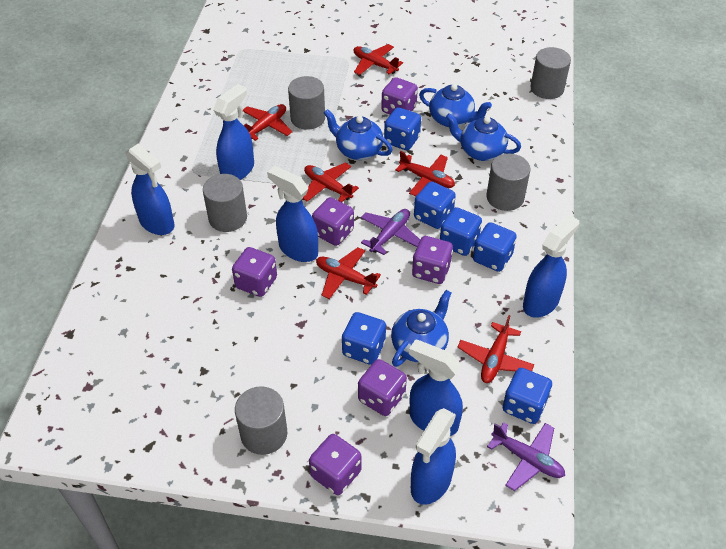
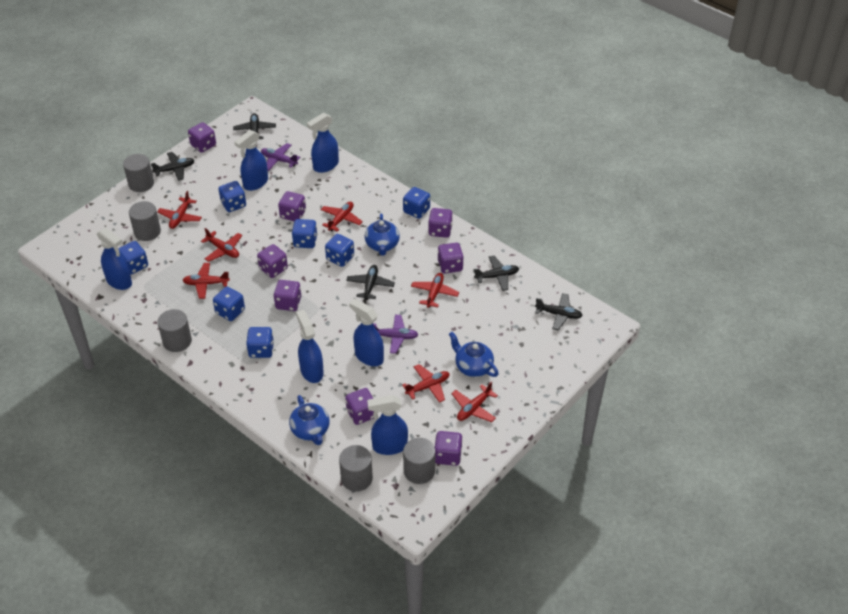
black plane: none = 0 -> [151,152,195,181] [233,113,276,139] [346,265,395,300] [474,256,519,291] [535,293,583,330] = 5
blue dice: [342,312,386,365] [384,107,421,150] [414,181,456,229] [440,207,482,256] [473,222,517,272] [503,368,552,424] = 6 -> [118,241,148,274] [213,287,245,321] [219,181,246,212] [246,327,274,358] [292,219,317,248] [325,234,354,267] [403,187,430,219] = 7
blue teapot: [324,109,392,160] [391,290,451,367] [419,84,492,127] [446,113,521,161] = 4 -> [289,395,330,445] [365,213,400,256] [449,332,499,377] = 3
purple dice: [232,247,277,297] [309,434,361,495] [312,197,354,246] [358,359,407,416] [381,77,418,115] [412,236,453,284] = 6 -> [188,122,216,153] [257,244,288,278] [274,280,301,311] [278,191,306,221] [345,388,374,425] [428,208,453,238] [435,431,463,466] [438,243,464,274] = 8
red plane: [243,104,292,141] [303,163,359,202] [316,247,381,299] [353,44,403,75] [395,151,455,196] [457,315,534,383] = 6 -> [157,191,202,229] [182,263,230,299] [201,228,242,262] [321,202,363,232] [402,364,450,403] [411,273,459,308] [451,382,498,422] = 7

